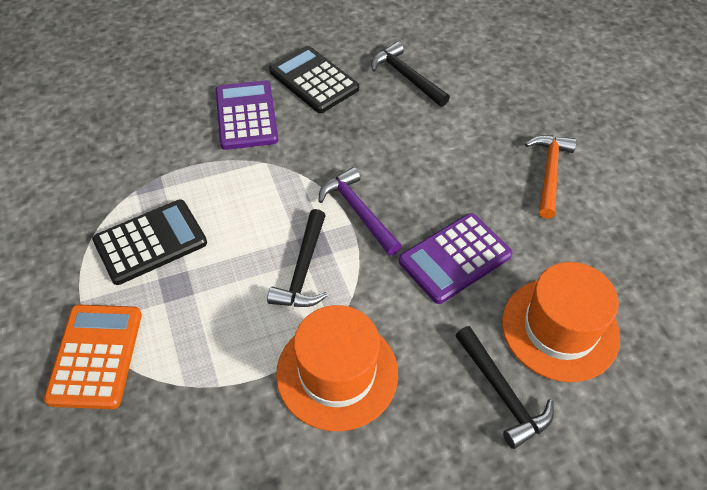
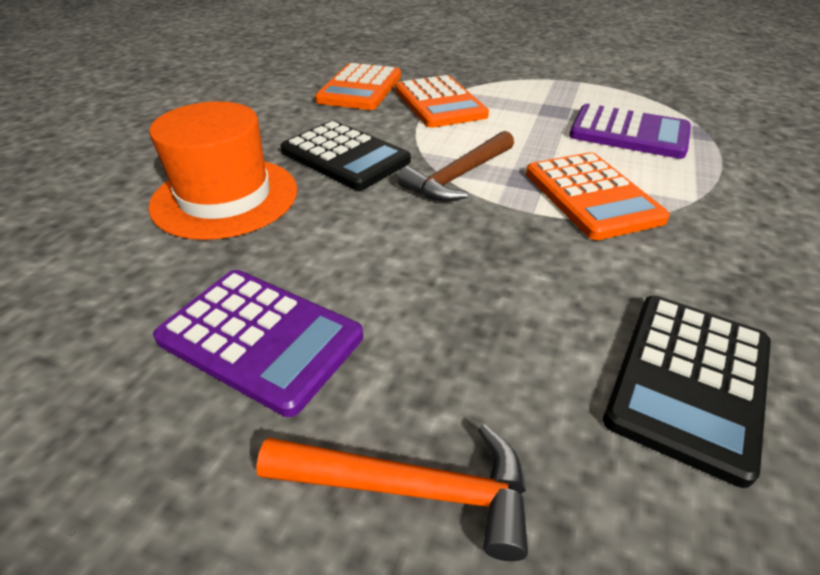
black hammer: [267,209,328,307] [371,42,450,107] [455,326,554,449] = 3 -> none = 0
brown hammer: none = 0 -> [398,131,514,202] = 1
orange calculator: [44,305,142,409] = 1 -> [315,63,401,110] [395,75,489,128] [526,152,670,240] = 3
orange hat: [276,305,398,431] [502,262,620,382] = 2 -> [148,101,297,240] = 1
purple hammer: [318,167,402,256] = 1 -> none = 0

